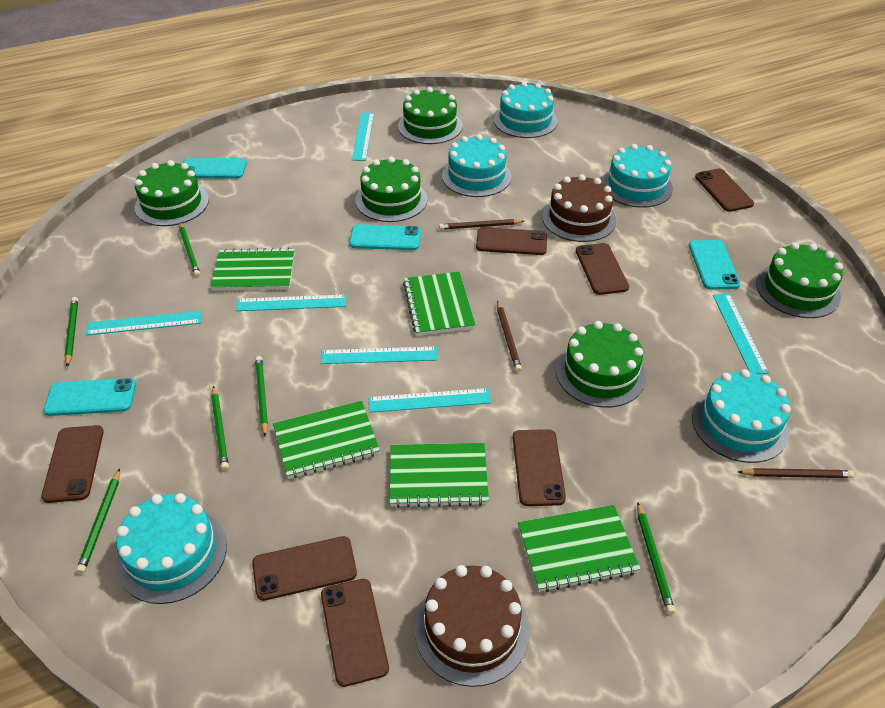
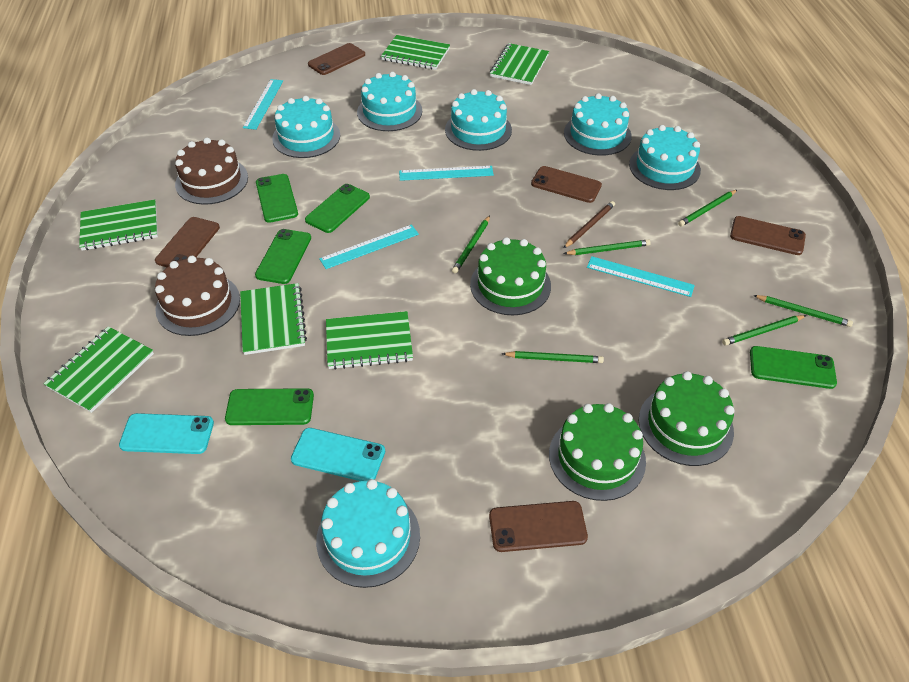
brown pencil: [439,219,524,230] [497,301,522,372] [738,468,855,478] = 3 -> [564,201,615,248] = 1
brown phone: [41,425,104,503] [252,536,357,601] [321,579,389,687] [476,227,547,255] [513,429,566,506] [576,243,629,295] [695,168,754,212] = 7 -> [155,217,220,267] [308,43,365,75] [489,501,588,552] [531,166,602,203] [730,216,806,255] = 5
green cake: [134,160,209,226] [356,157,428,222] [398,87,463,144] [556,321,646,408] [756,242,843,318] = 5 -> [470,237,551,315] [549,403,646,501] [639,371,735,466] = 3
green notebook: [210,248,295,290] [273,401,380,479] [389,443,489,508] [403,272,476,336] [518,505,640,592] = 5 -> [44,327,154,413] [79,199,158,251] [240,283,307,355] [326,311,413,370] [381,35,450,70] [490,43,549,85] = 6
green phone: none = 0 -> [225,388,314,425] [255,229,311,284] [256,174,298,223] [305,184,370,233] [750,346,837,389] = 5
turquoise cake: [116,493,227,604] [442,134,512,197] [494,82,558,138] [601,144,673,208] [692,369,791,463] = 5 -> [272,96,340,158] [316,479,420,588] [357,72,422,131] [445,89,512,151] [564,93,632,156] [629,125,701,190] = 6
turquoise phone: [43,378,136,416] [183,158,247,179] [349,224,421,250] [689,240,741,290] = 4 -> [119,413,214,454] [291,428,385,481] = 2
turquoise ruler: [86,311,202,335] [236,294,346,311] [321,346,437,364] [352,113,374,161] [368,388,491,413] [713,294,769,374] = 6 -> [243,79,283,130] [319,224,419,269] [399,166,494,181] [587,256,695,297] = 4

